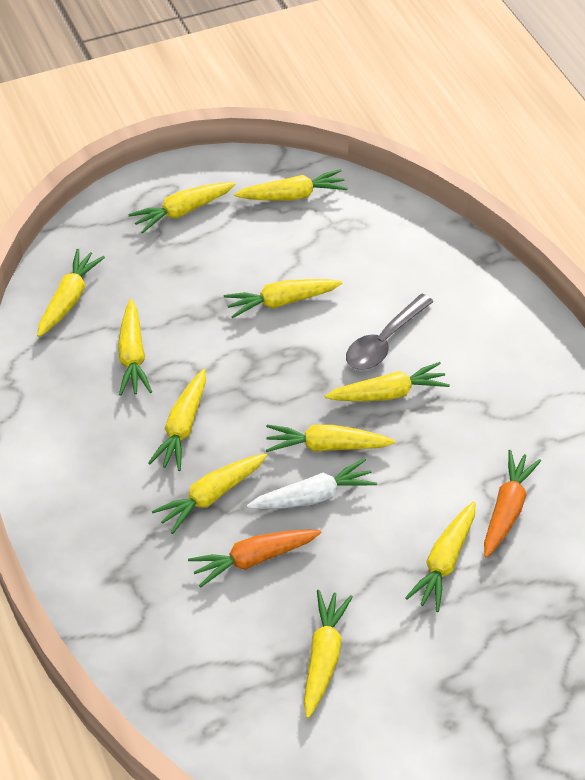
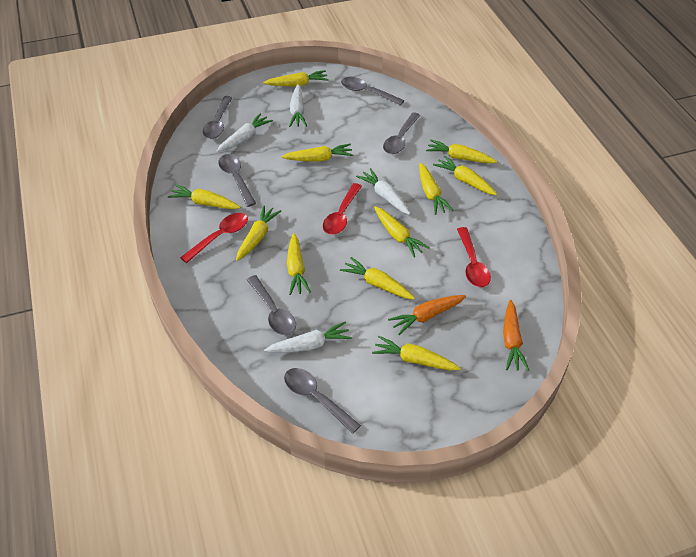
grey spoon: [346,294,433,370] = 1 -> [202,96,232,139] [219,154,256,207] [247,275,296,335] [284,368,361,434] [341,77,404,106] [383,112,421,154] = 6
red spoon: none = 0 -> [180,213,248,263] [323,183,362,235] [457,227,491,287] = 3
white carrot: [247,458,377,509] = 1 -> [217,113,273,152] [264,321,352,353] [289,84,307,127] [356,168,410,215] = 4

